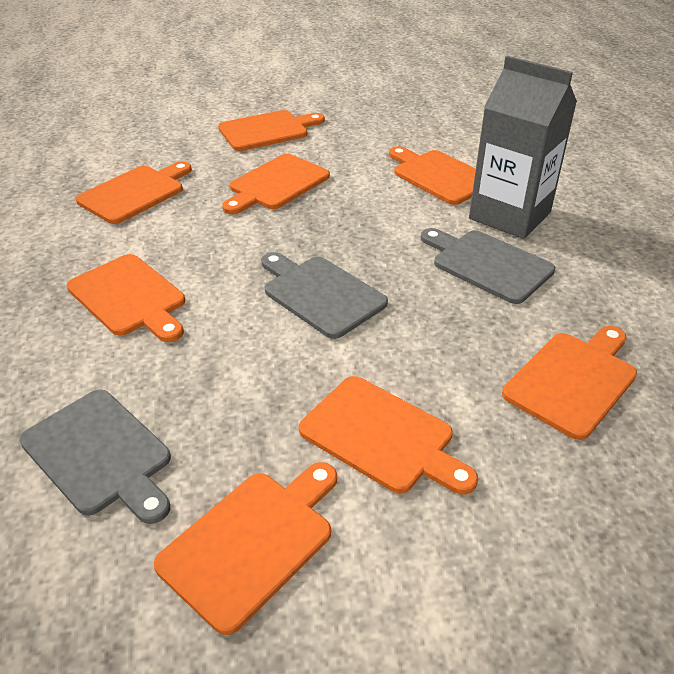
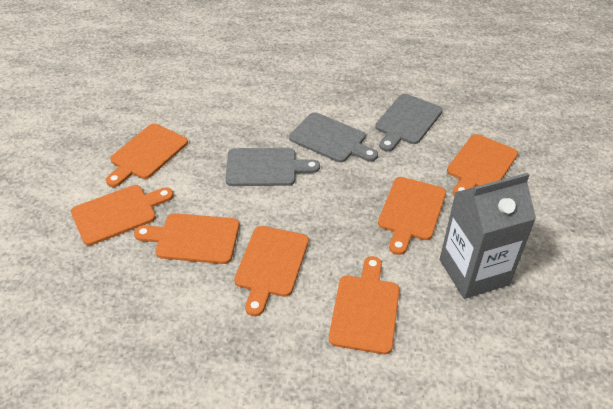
orange cutting board: [67,254,185,342] [76,161,192,224] [154,462,337,635] [218,110,325,151] [222,154,330,214] [299,376,478,495] [389,146,476,205] [502,326,637,440] = 8 -> [71,185,174,246] [106,124,188,187] [134,213,239,264] [234,226,309,316] [329,256,399,354] [378,177,446,255] [447,134,518,196] = 7

